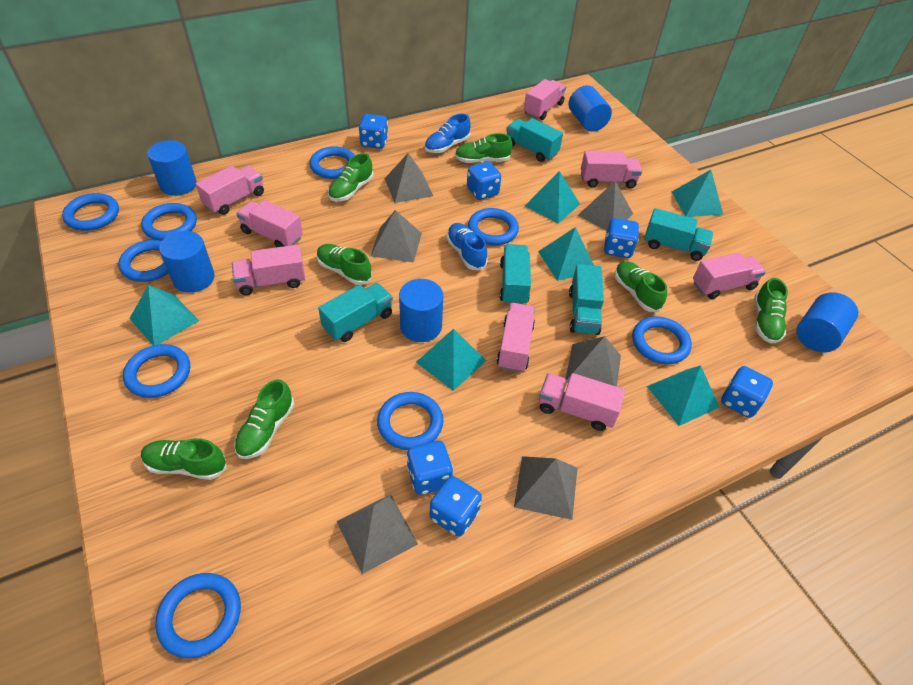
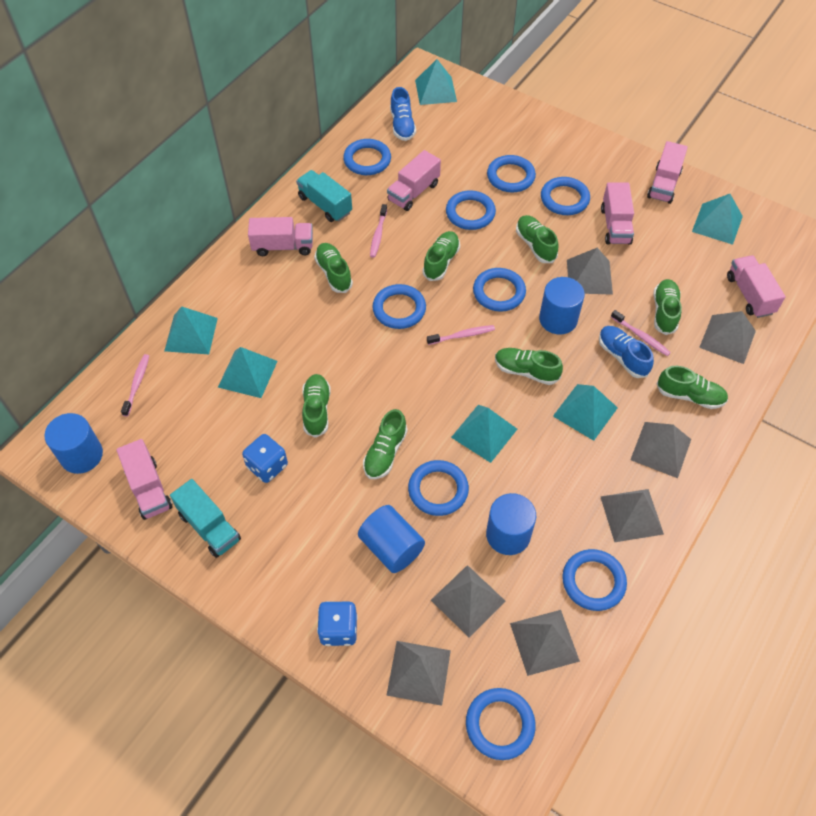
blue cylinder: [147,140,197,196] [159,231,215,293] [399,279,443,342] [569,85,612,132] [797,292,858,352] = 5 -> [44,413,103,474] [358,505,425,573] [486,493,536,555] [539,277,585,335] = 4
blue dice: [359,114,388,149] [407,441,453,495] [430,476,482,537] [467,161,501,200] [604,218,639,258] [721,366,773,418] = 6 -> [242,434,288,483] [317,601,358,646] = 2
green shoe: [141,438,227,480] [234,379,294,459] [317,244,372,285] [328,153,374,201] [455,133,512,163] [615,261,667,312] [754,278,788,344] = 7 -> [302,374,331,438] [314,243,353,293] [363,409,407,479] [422,231,460,281] [495,348,563,385] [516,215,558,263] [653,279,682,335] [657,366,728,409] = 8
grey pyramid: [336,494,418,574] [371,210,422,262] [384,153,433,203] [514,456,578,520] [566,336,621,387] [578,181,633,231] = 6 -> [386,641,451,706] [431,565,506,637] [510,610,580,676] [567,248,613,295] [600,489,664,542] [630,422,691,478] [699,311,756,364] = 7
pink toothbrush: none = 0 -> [121,354,149,416] [370,204,387,258] [427,325,495,345] [611,310,671,356] = 4
pink truck: [196,165,264,215] [232,245,305,295] [236,200,303,247] [496,303,535,373] [524,79,566,120] [539,373,625,431] [581,150,642,188] [693,252,766,299] = 8 -> [116,439,173,520] [248,217,313,256] [387,150,441,211] [601,182,634,245] [647,141,688,204] [727,255,785,318] = 6
turquoise truck: [318,283,393,342] [500,244,531,305] [506,118,563,162] [569,264,604,335] [644,208,713,261] = 5 -> [170,479,241,558] [296,170,352,222] = 2

